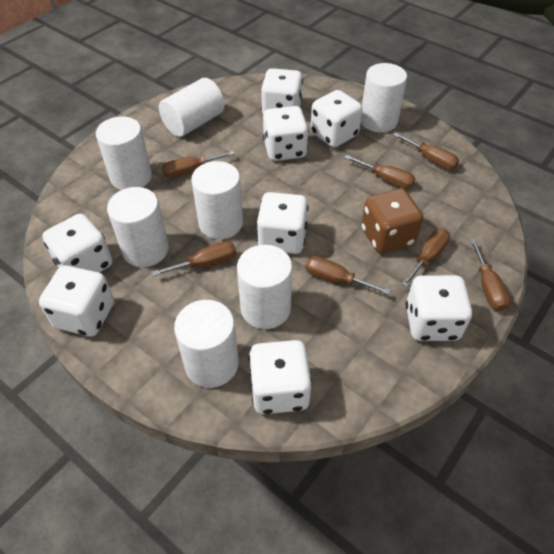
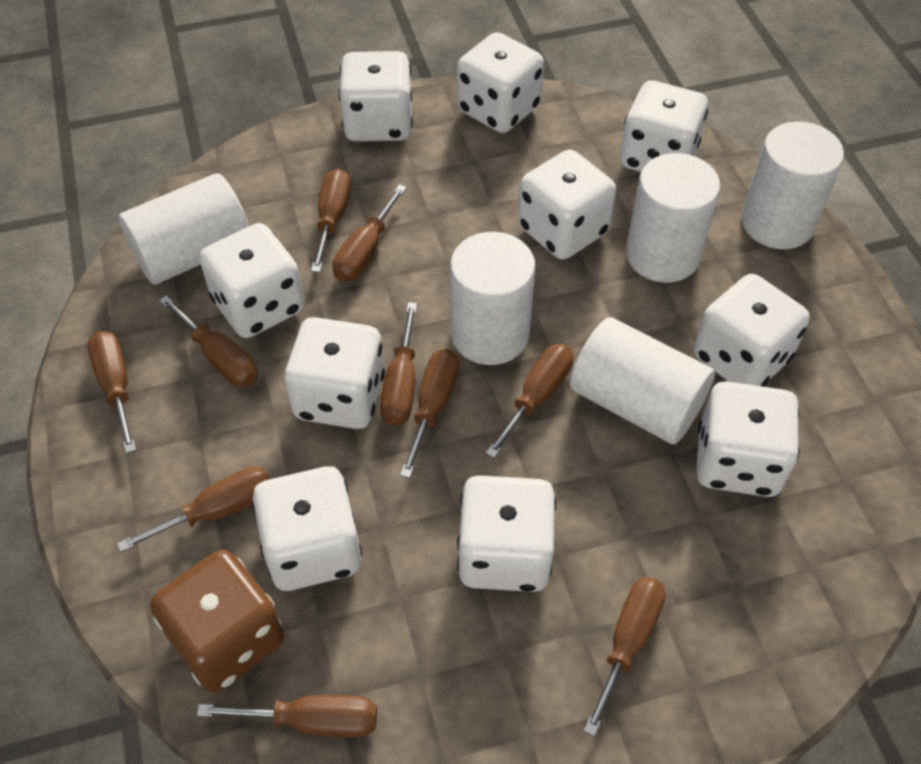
brown screwdriver: [152,242,236,277] [162,151,234,178] [305,256,391,295] [344,155,415,189] [393,133,459,170] [401,229,450,287] [470,239,510,311] = 7 -> [88,331,136,453] [117,466,270,552] [159,295,258,387] [197,695,377,738] [311,168,351,273] [332,185,407,282] [380,302,417,426] [400,349,459,478] [485,344,573,458] [584,577,666,736] = 10
white cylinder: [96,117,152,190] [107,187,169,267] [159,78,225,137] [174,300,239,388] [191,161,243,239] [237,245,292,329] [361,63,407,133] = 7 -> [119,173,249,285] [450,232,536,365] [570,317,715,444] [626,153,720,283] [742,121,844,249] = 5
white dice: [39,266,114,337] [42,214,112,273] [249,340,312,414] [257,192,308,254] [261,68,303,114] [263,106,309,161] [311,90,362,148] [406,275,472,341] = 8 -> [199,223,305,338] [252,466,362,591] [284,317,385,429] [339,51,413,142] [457,32,544,133] [457,475,556,592] [518,150,616,260] [620,80,708,172] [694,274,810,387] [697,381,800,497] = 10

